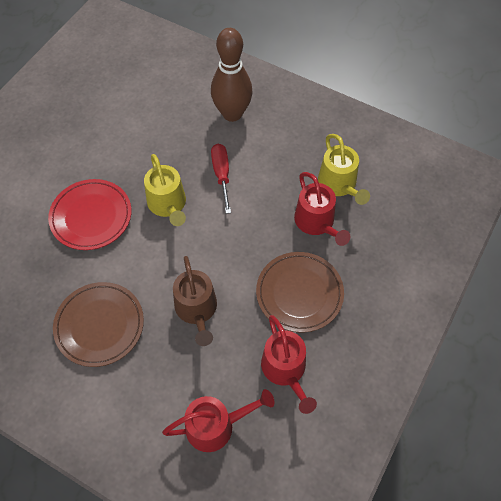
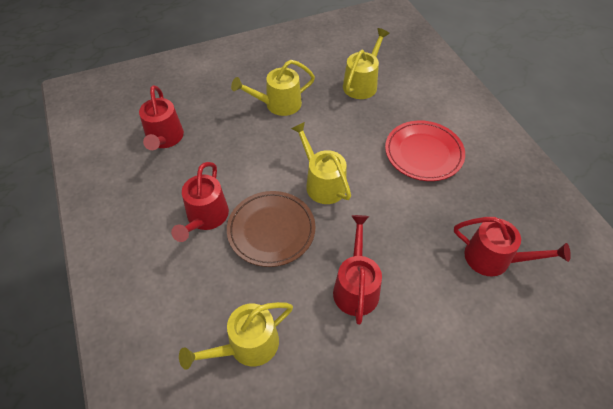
brown bowling pin: [211,28,253,122] = 1 -> none = 0
brown plate: [53,282,144,367] [256,252,344,333] = 2 -> [227,191,316,267] = 1
brown watering can: [173,256,217,346] = 1 -> none = 0
red screwdriver: [211,144,231,214] = 1 -> none = 0
red watering can: [162,389,275,452] [261,315,317,414] [294,172,350,246] = 3 -> [139,85,184,150] [171,162,229,242] [333,215,382,325] [454,217,571,276] = 4
yellow watering can: [144,154,186,226] [318,134,370,205] = 2 -> [179,302,293,370] [231,60,315,116] [291,122,351,204] [343,28,390,99] = 4

